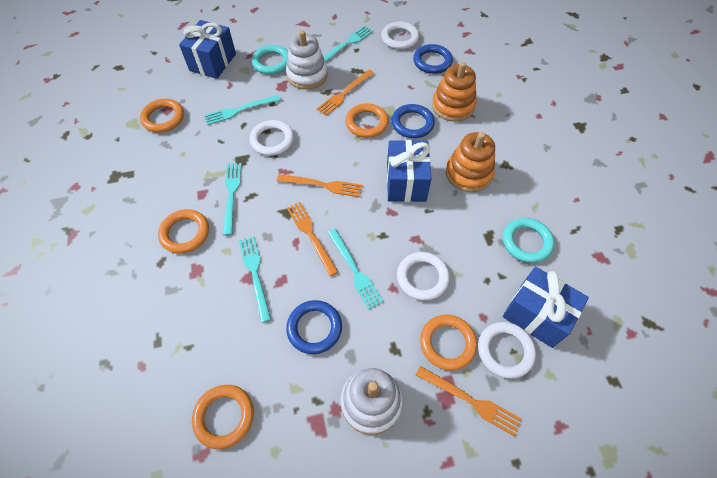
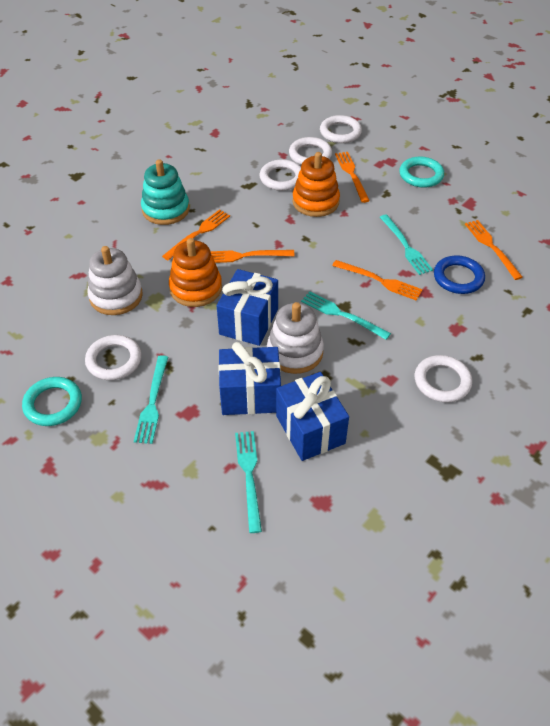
blue ring: [286,300,342,354] [391,104,435,138] [413,44,453,74] = 3 -> [434,255,485,294] = 1
orange fork: [277,174,363,197] [287,202,338,276] [317,70,374,116] [415,366,522,437] = 4 -> [162,210,230,260] [210,250,295,263] [332,260,423,301] [335,152,370,203] [465,220,523,280] = 5
orange ring: [140,99,184,133] [158,209,209,254] [192,385,254,449] [345,103,389,138] [420,315,477,370] = 5 -> none = 0
turquoise fork: [204,95,281,125] [223,163,242,236] [239,236,271,323] [323,26,373,62] [327,229,383,310] = 5 -> [134,355,168,444] [235,431,262,533] [301,292,391,340] [380,214,433,275] = 4
turquoise stacking toy: none = 0 -> [141,159,190,225] = 1
white ring: [250,120,294,156] [381,22,419,50] [397,252,450,301] [478,322,536,379] = 4 -> [85,335,142,380] [259,159,301,191] [289,137,332,165] [320,115,362,143] [415,355,472,403] = 5

